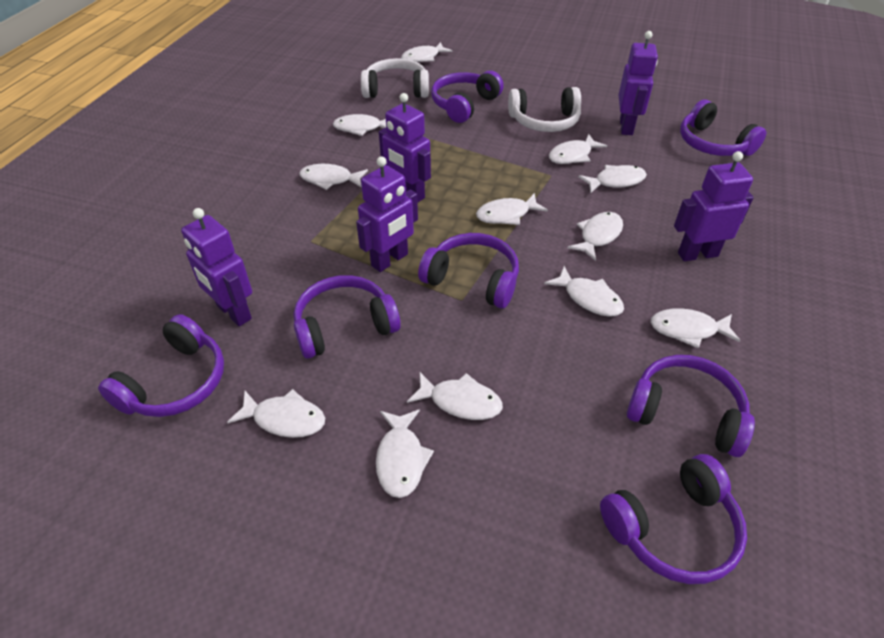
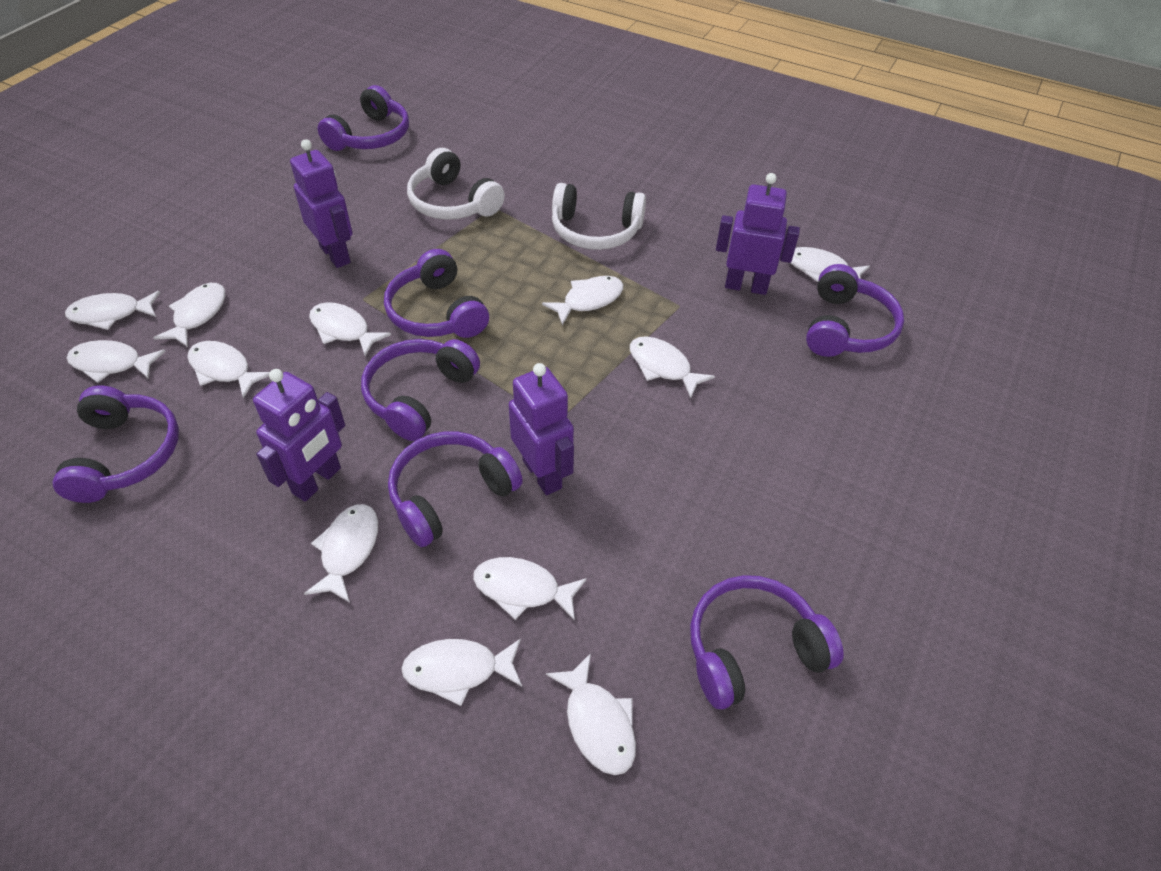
purple robot: [181,208,252,326] [356,156,418,272] [379,93,431,203] [619,31,658,135] [674,151,754,261] = 5 -> [253,369,345,502] [290,139,353,268] [509,363,574,495] [716,173,800,295] = 4

